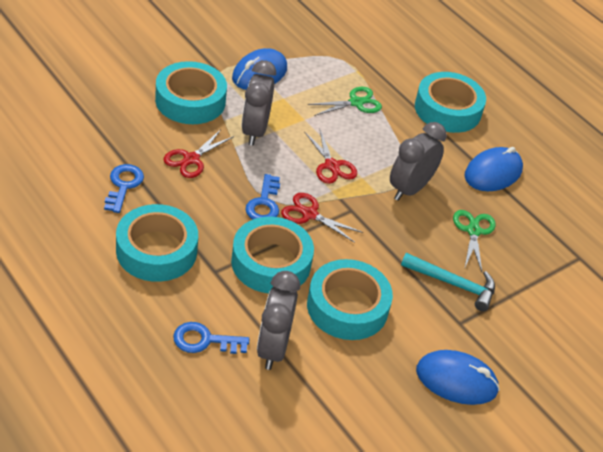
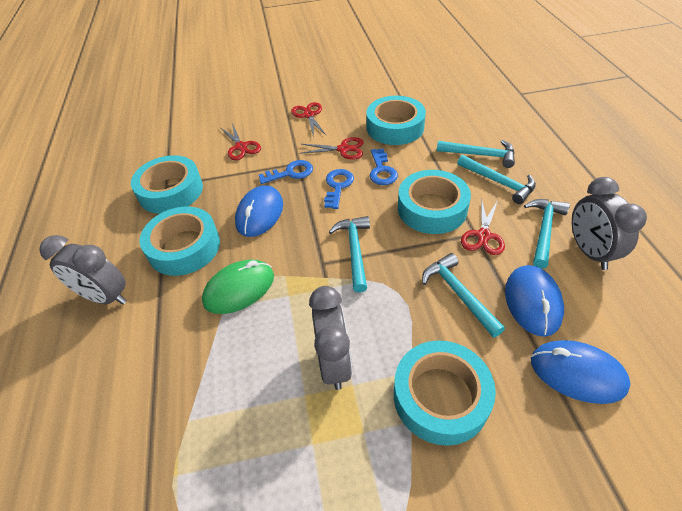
green mouse: none = 0 -> [202,260,274,314] = 1
green scissors: [308,87,382,116] [453,210,496,272] = 2 -> none = 0
red scissors: [163,129,234,178] [281,193,363,243] [304,130,357,184] = 3 -> [221,123,261,160] [291,102,327,138] [299,137,364,160] [461,198,505,255] = 4
turquoise hammer: [401,253,495,311] = 1 -> [329,216,370,293] [422,253,505,338] [437,140,515,168] [457,155,536,204] [524,199,570,269] = 5

